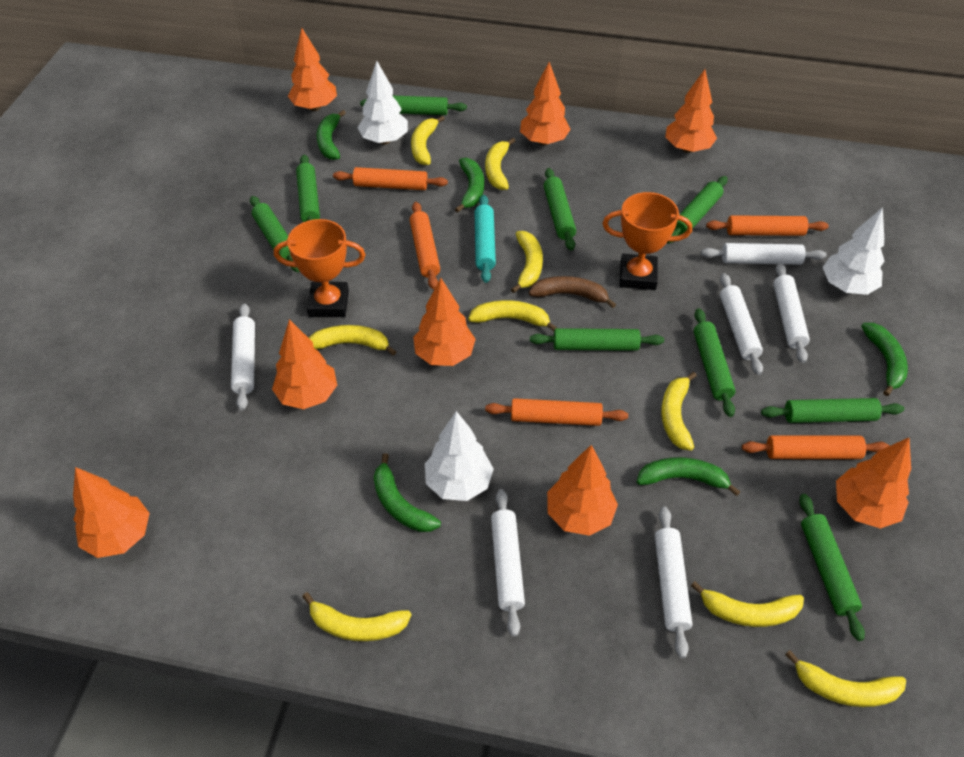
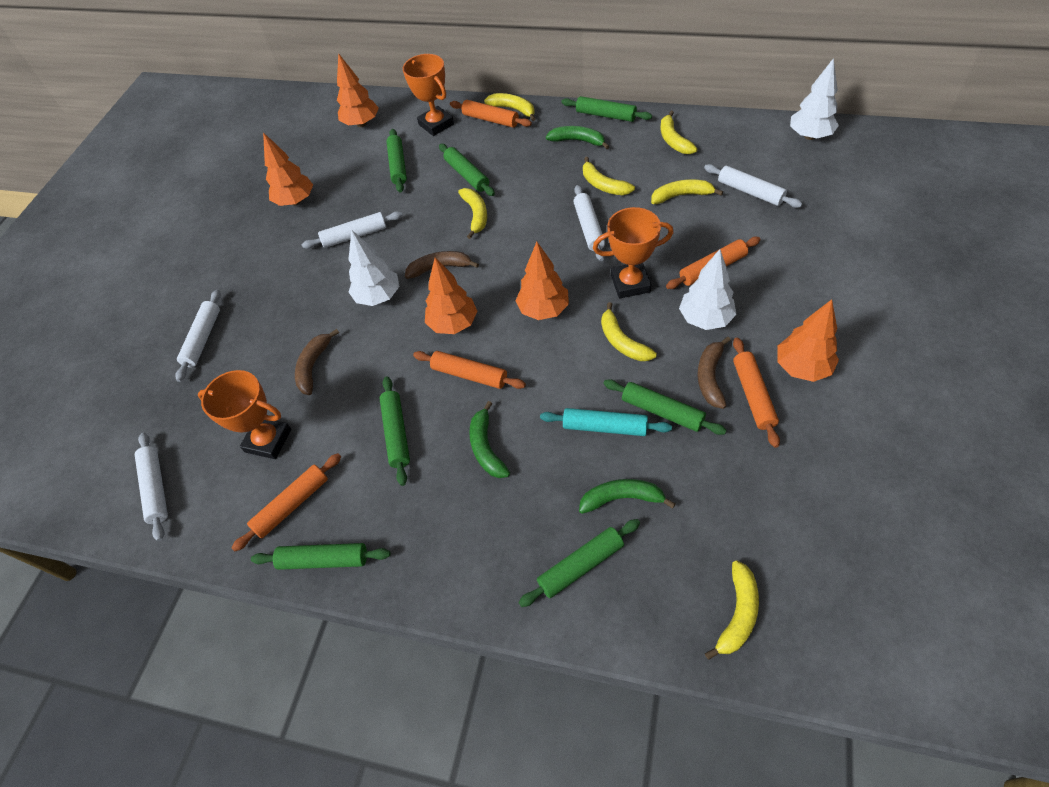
brown banana: [529,276,616,308] = 1 -> [295,329,339,395] [405,251,479,279] [697,337,731,409] = 3
green banana: [316,110,346,160] [374,453,441,532] [455,158,484,212] [637,457,740,496] [861,323,908,396] = 5 -> [469,401,510,478] [546,126,610,149] [579,479,675,514] = 3
green rolling pin: [250,196,300,272] [296,155,320,222] [360,95,467,115] [530,328,664,351] [544,168,576,251] [667,176,728,244] [694,308,736,417] [761,398,904,423] [799,494,865,641] = 9 -> [251,543,390,570] [379,377,410,486] [386,129,407,193] [439,144,495,196] [518,519,640,607] [561,96,652,122] [603,379,727,435] = 7
orange tree: [73,467,150,558] [272,319,337,409] [288,28,337,111] [413,278,476,366] [520,62,571,145] [547,445,618,536] [665,69,717,153] [836,438,911,529] = 8 -> [263,132,313,206] [337,53,379,127] [425,258,477,334] [515,242,569,320] [777,299,839,382] = 5
orange trophy: [274,219,366,317] [602,192,692,290] = 2 -> [198,370,291,459] [403,54,454,136] [593,207,674,299] = 3
white rolling pin: [231,303,255,411] [491,489,525,637] [655,506,692,658] [701,243,827,265] [720,273,763,375] [773,263,810,363] = 6 -> [135,433,168,541] [175,289,221,382] [301,211,403,249] [573,185,605,261] [704,164,802,208] = 5
yellow banana: [302,592,412,641] [309,325,396,356] [411,116,445,165] [468,300,557,332] [485,138,515,190] [511,231,543,293] [661,372,697,451] [691,581,804,627] [785,650,906,707] = 9 -> [458,188,487,239] [484,93,535,121] [583,157,635,195] [601,302,657,361] [651,179,723,204] [660,111,698,154] [705,560,759,660] = 7

